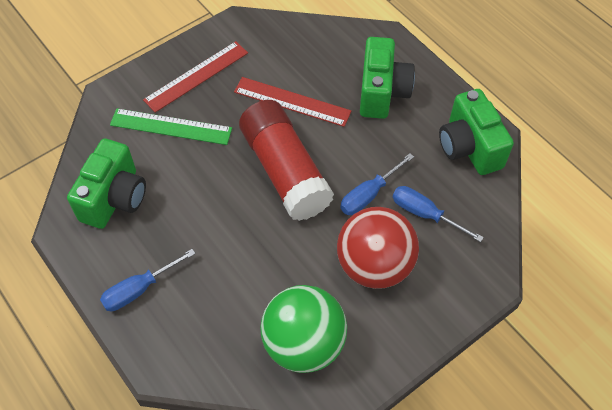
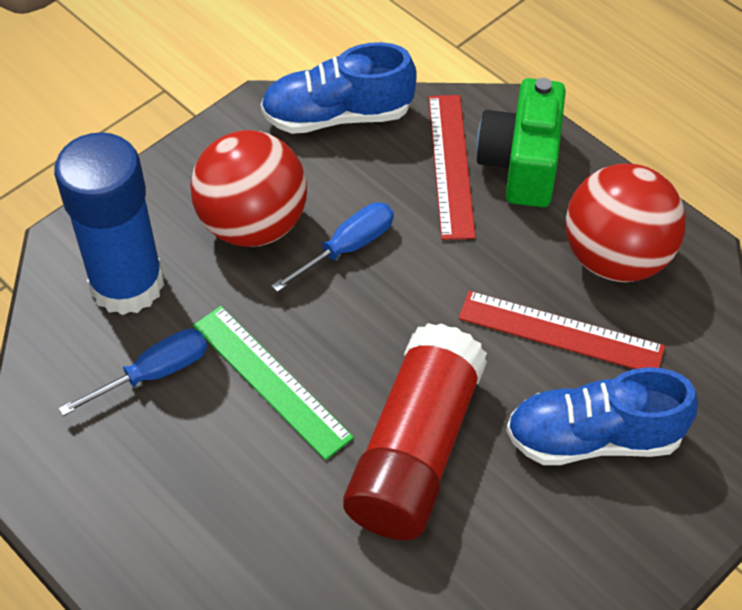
blue glue stick: none = 0 -> [54,132,164,315] = 1
blue screwdriver: [100,249,196,311] [340,153,414,215] [393,186,484,242] = 3 -> [59,329,207,416] [272,202,394,292] = 2
blue shoe: none = 0 -> [261,42,417,134] [506,367,698,465] = 2
green ball: [260,285,347,373] = 1 -> none = 0
green camera: [67,139,146,229] [360,37,415,119] [439,89,514,175] = 3 -> [476,78,566,207] = 1
red ball: [337,207,419,289] = 1 -> [190,130,307,247] [565,164,686,282] = 2

